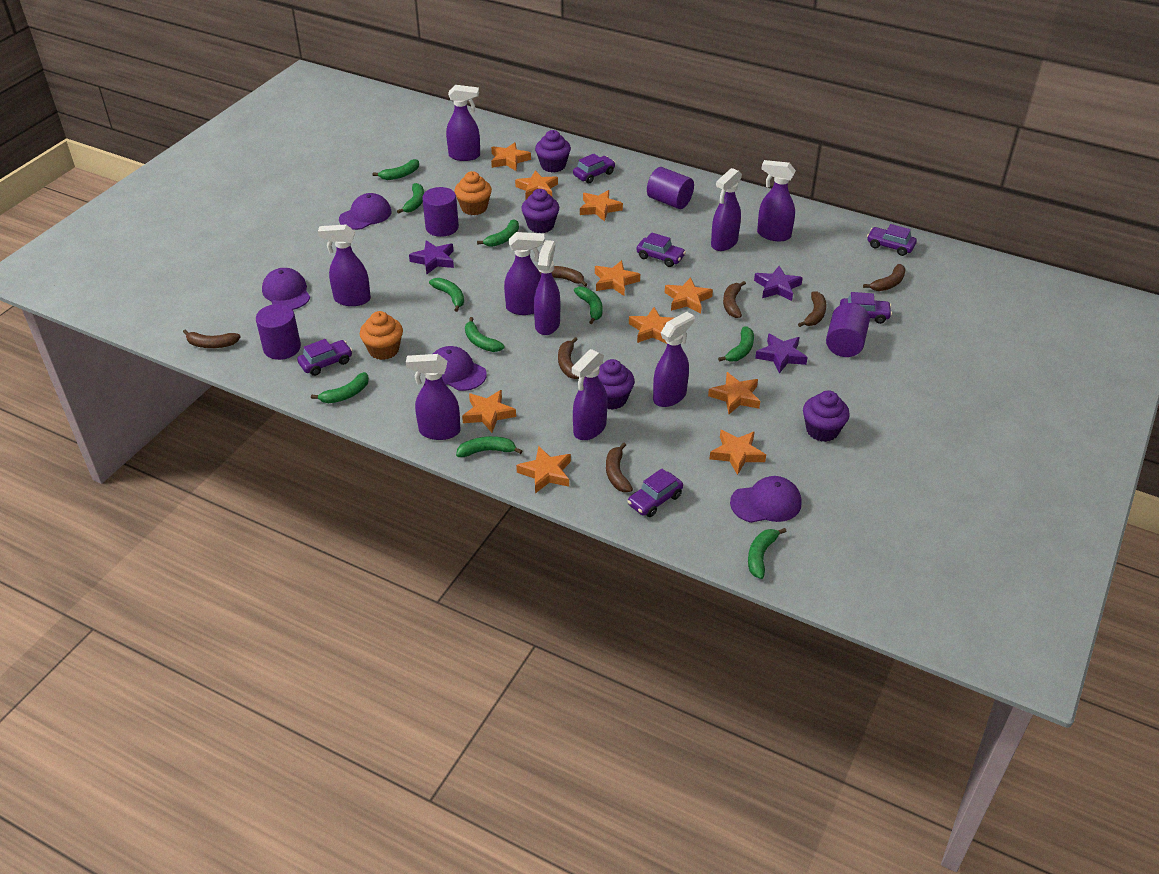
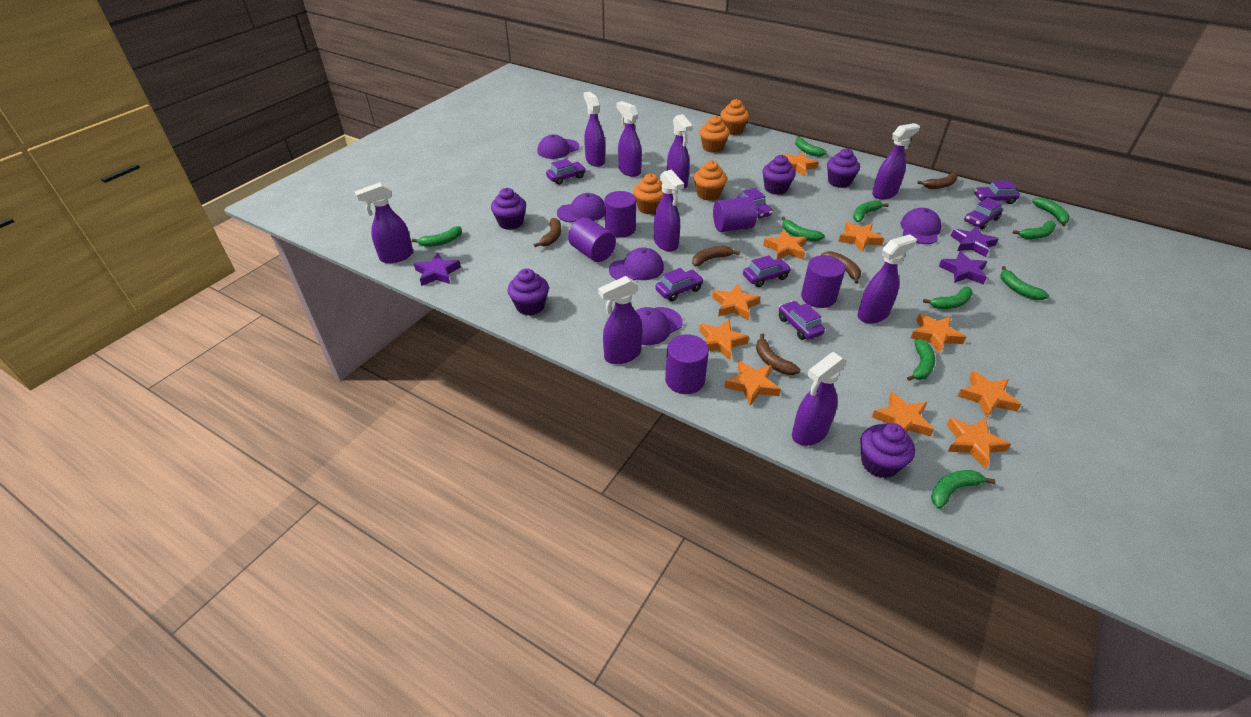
brown banana: [183,330,241,348] [538,266,588,287] [558,337,579,379] [606,443,633,492] [723,281,746,318] [798,291,827,327] [863,264,906,291] = 7 -> [534,218,561,247] [692,246,740,266] [756,333,801,375] [821,251,861,284] [917,173,958,189] = 5
orange cupcake: [360,311,403,360] [454,171,492,215] = 2 -> [633,173,663,215] [694,160,727,201] [700,115,730,153] [720,99,749,135] = 4
purple cap: [262,268,310,310] [339,193,391,230] [433,346,487,391] [730,476,801,523] = 4 -> [537,135,579,159] [557,193,605,223] [609,247,664,280] [636,307,683,345] [900,208,941,244] = 5
purple car: [297,339,353,376] [573,153,615,183] [627,468,683,517] [636,232,686,267] [840,292,892,324] [867,224,917,256] = 6 -> [546,159,586,185] [655,268,704,301] [738,188,773,219] [743,255,791,287] [779,301,825,340] [964,198,1003,229] [974,180,1020,204] = 7
purple cupcake: [521,189,559,233] [535,130,571,173] [598,359,635,410] [803,390,850,442] = 4 -> [491,188,526,230] [507,268,549,315] [762,155,796,195] [827,148,860,188] [860,423,915,478] = 5
purple cylinder: [256,304,301,360] [422,187,459,237] [647,167,694,209] [826,303,870,357] = 4 -> [568,217,616,262] [604,191,636,238] [665,334,709,394] [713,197,757,232] [801,255,845,308] = 5

